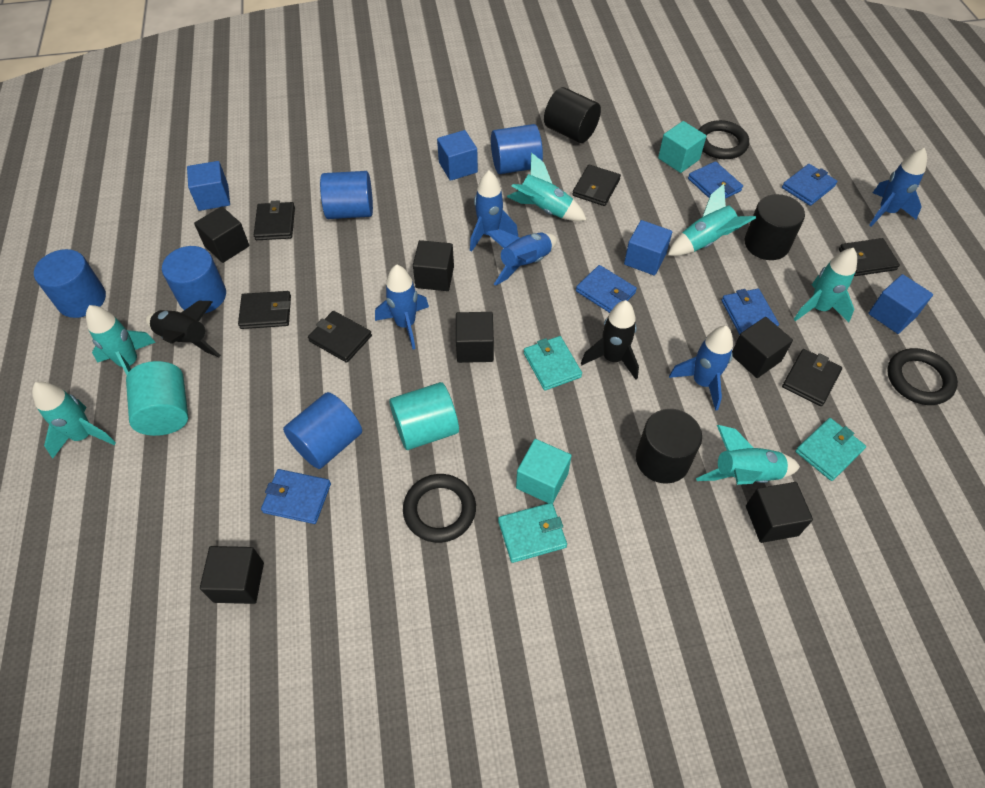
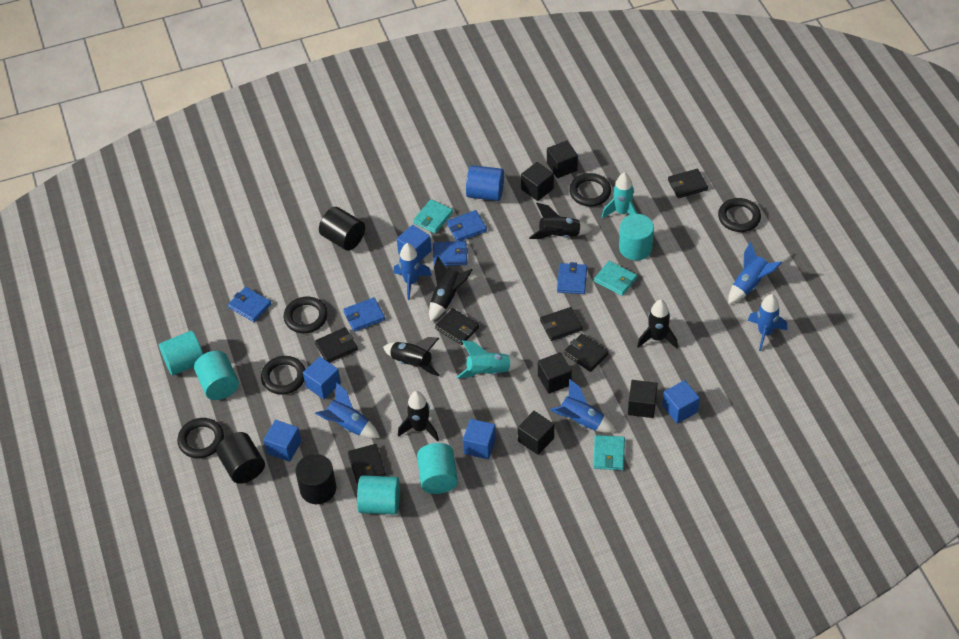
black cube: [194,206,249,263] [200,546,264,604] [413,240,454,291] [456,312,494,363] [732,317,793,378] [746,482,813,543] = 6 -> [518,411,554,455] [521,162,554,201] [538,352,572,394] [547,141,578,178] [628,380,658,418] = 5
black ring: [403,474,476,543] [699,120,749,159] [887,348,958,405] = 3 -> [177,418,224,458] [261,356,306,395] [284,297,328,333] [569,173,611,206] [718,198,761,232] = 5
black rocket: [146,301,221,357] [581,300,639,380] = 2 -> [383,337,440,376] [398,391,439,442] [429,256,472,322] [529,203,592,239] [637,300,678,349] = 5
blue cube: [187,161,230,211] [437,130,478,181] [624,220,672,276] [868,274,933,334] = 4 -> [264,420,301,462] [303,357,341,399] [397,225,432,262] [463,419,496,459] [662,380,700,424] = 5
blue cylinder: [34,249,106,318] [162,246,226,314] [283,392,362,469] [320,171,373,219] [491,124,543,174] = 5 -> [466,165,504,201] = 1
turquoise cube: [516,439,572,503] [658,121,707,173] = 2 -> none = 0
turquoise cylinder: [126,361,188,436] [389,382,459,450] = 2 -> [159,331,203,376] [194,351,239,400] [357,475,400,515] [417,443,458,494] [619,214,654,261] = 5
turquoise rocket: [32,382,116,458] [86,305,156,375] [507,153,587,221] [668,184,756,256] [696,425,800,485] [793,248,857,322] = 6 -> [457,340,523,378] [602,172,638,218] = 2

